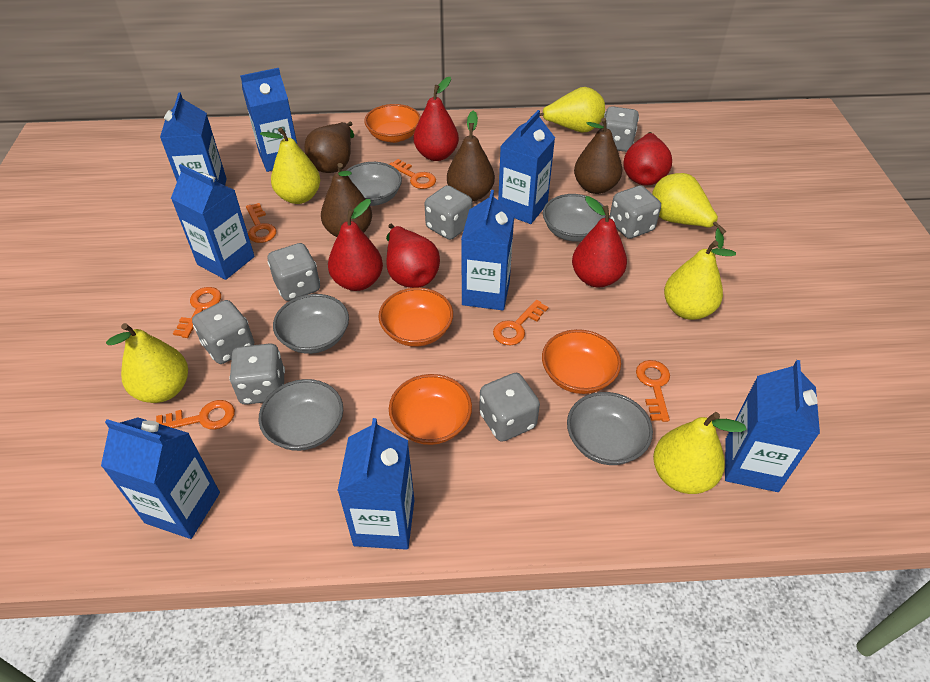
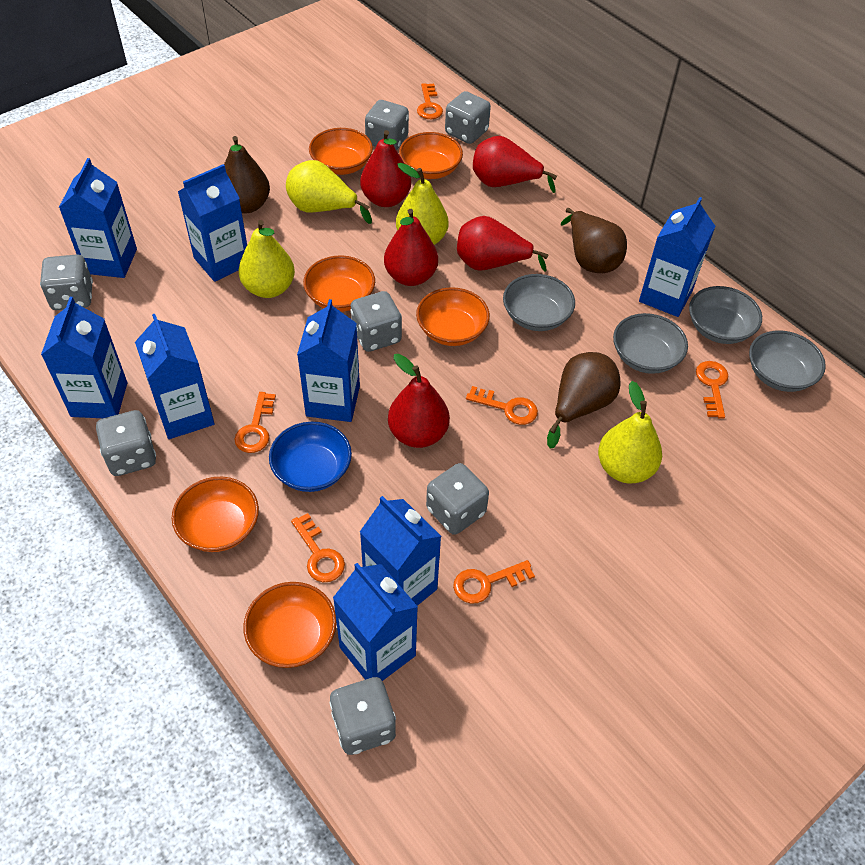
blue bowl: none = 0 -> [269,422,352,492] = 1
brown pear: [304,122,354,173] [321,163,372,237] [447,111,495,201] [574,118,622,194] = 4 -> [224,136,270,214] [547,352,621,448] [561,208,627,273] = 3
grey bowl: [259,379,343,451] [273,294,349,354] [346,162,402,206] [543,194,605,242] [567,392,653,465] = 5 -> [503,274,575,331] [613,313,688,374] [689,286,762,344] [749,330,826,392] = 4
orange bowl: [364,104,421,143] [379,288,453,346] [389,374,472,445] [542,329,621,394] = 4 -> [172,477,259,552] [243,582,337,668] [303,255,375,312] [309,128,373,175] [399,132,463,179] [416,287,490,346] = 6
yellow pear: [106,323,188,403] [260,128,320,204] [531,87,605,133] [652,173,726,248] [653,412,747,494] [664,240,736,320] = 6 -> [239,220,295,298] [286,160,372,224] [396,163,448,245] [598,381,662,483] = 4

